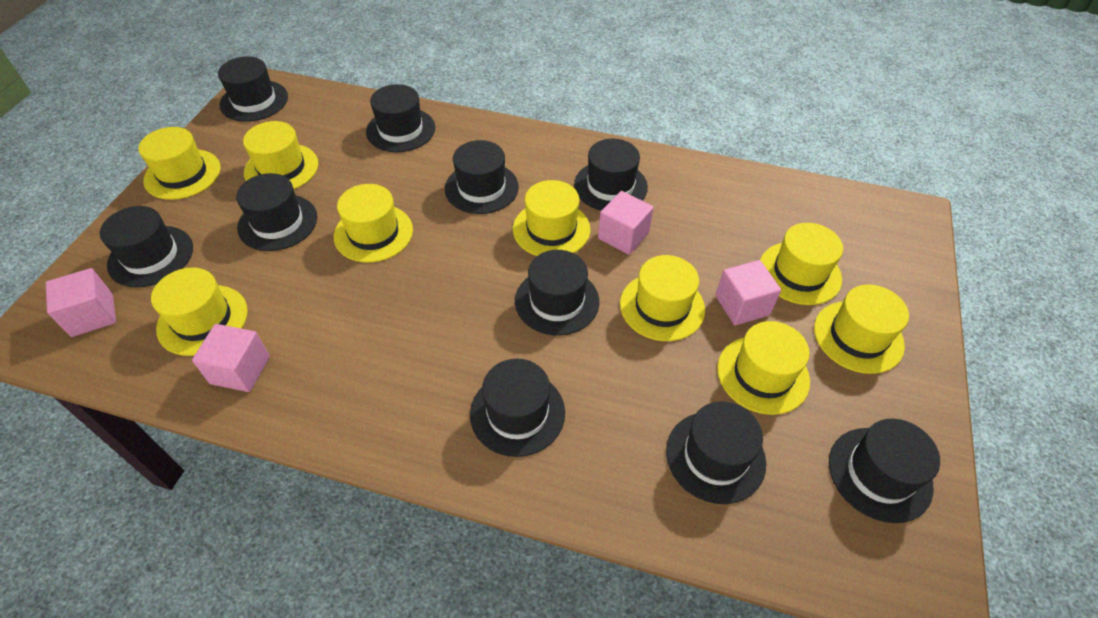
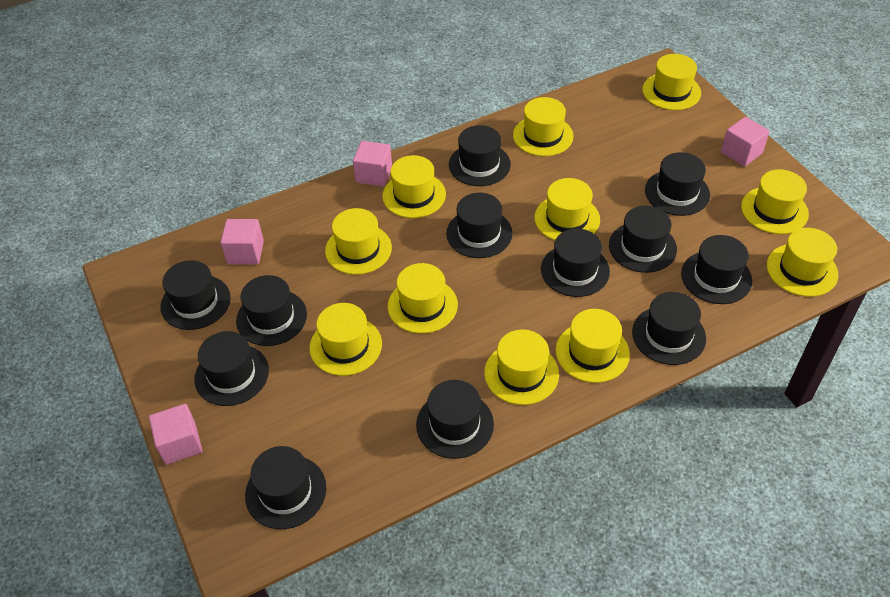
black hat: [100,206,193,288] [218,57,288,122] [236,173,317,251] [366,84,435,152] [445,140,519,214] [470,359,565,457] [515,250,599,336] [574,139,648,211] [666,401,766,504] [829,418,940,523] = 10 -> [160,260,231,330] [194,331,269,406] [236,275,307,346] [245,446,327,529] [416,380,494,459] [446,193,512,258] [449,125,511,186] [541,228,610,297] [609,206,677,273] [632,292,706,365] [645,152,710,216] [681,235,752,304] = 12
yellow hat: [138,127,221,200] [151,267,248,356] [243,121,318,189] [334,184,413,263] [513,180,590,256] [620,255,705,341] [717,321,810,415] [760,223,843,305] [814,284,909,374] = 9 -> [309,303,382,376] [325,208,392,275] [382,155,446,218] [388,263,458,334] [484,329,559,405] [513,97,574,156] [534,178,600,240] [556,309,630,383] [642,54,701,110] [741,169,809,234] [767,228,838,297] = 11

